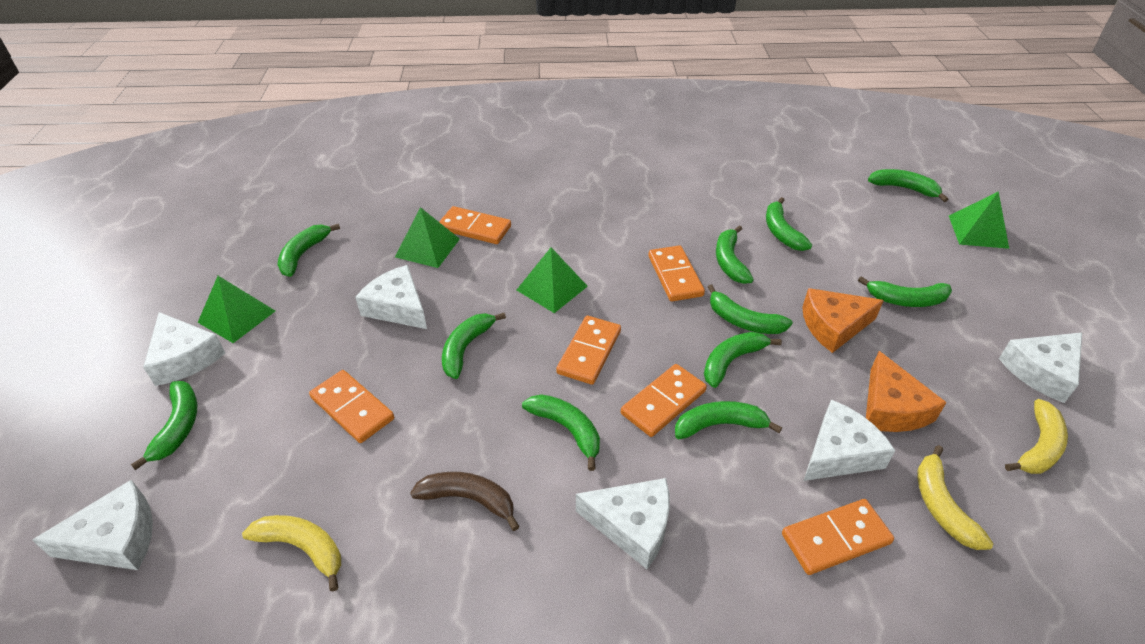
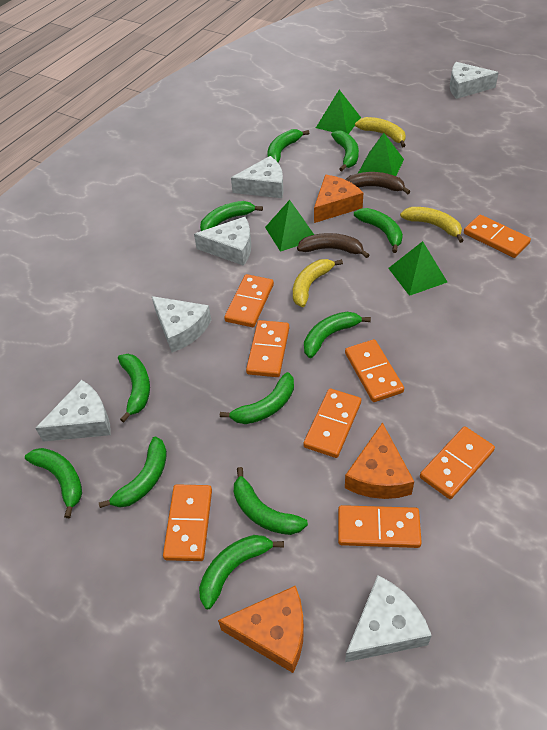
brown banana: [410,472,520,531] = 1 -> [297,233,369,258] [345,172,411,194] = 2
orange cheese: [802,288,884,353] [866,351,947,432] = 2 -> [218,585,304,673] [314,175,363,223] [345,422,414,499] = 3
orange domino: [309,370,394,443] [439,206,511,244] [556,316,621,385] [621,364,707,437] [648,245,705,301] [782,499,894,575] = 6 -> [163,484,212,561] [224,274,274,327] [246,320,289,377] [303,389,361,458] [338,505,422,548] [345,339,404,402] [420,427,495,499] [464,215,531,258] = 8

